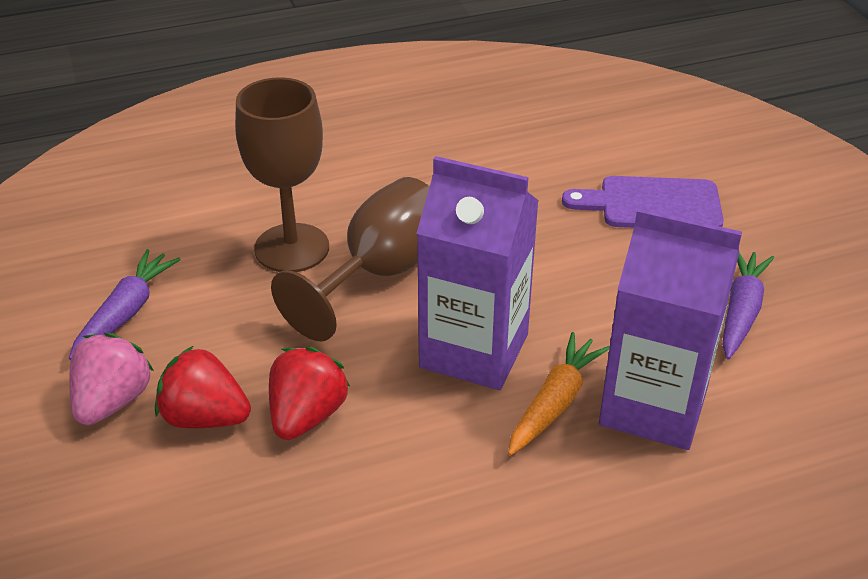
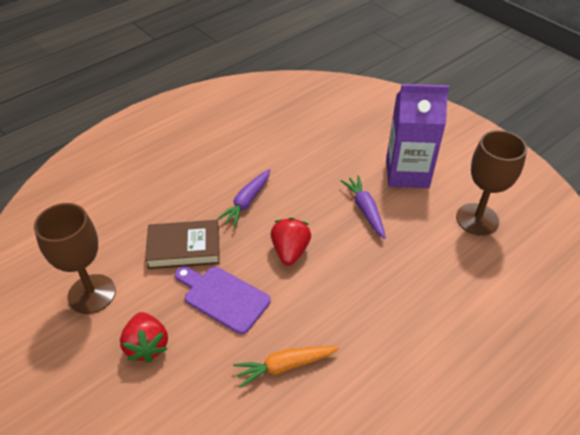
brown book: none = 0 -> [145,220,220,269] = 1
pink strawberry: [69,333,154,425] = 1 -> none = 0
purple carton: [416,156,539,390] [599,208,742,450] = 2 -> [386,84,449,188] = 1

